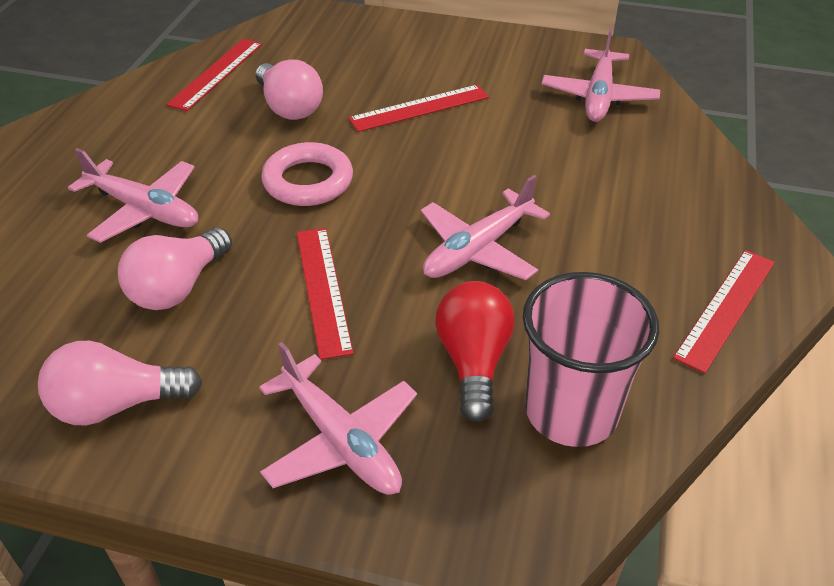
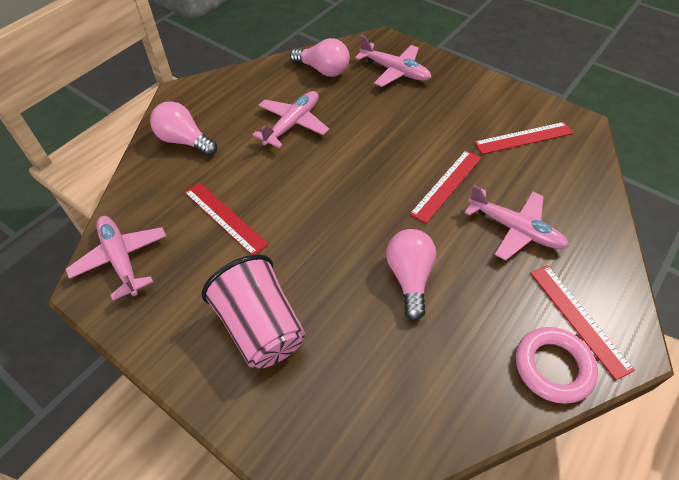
red light bulb: [435,281,515,422] = 1 -> none = 0

